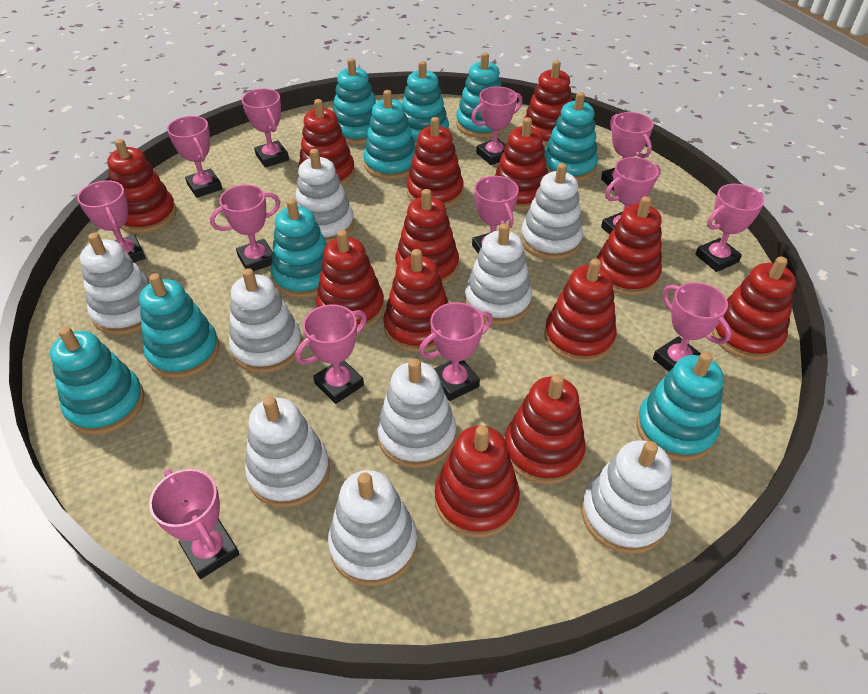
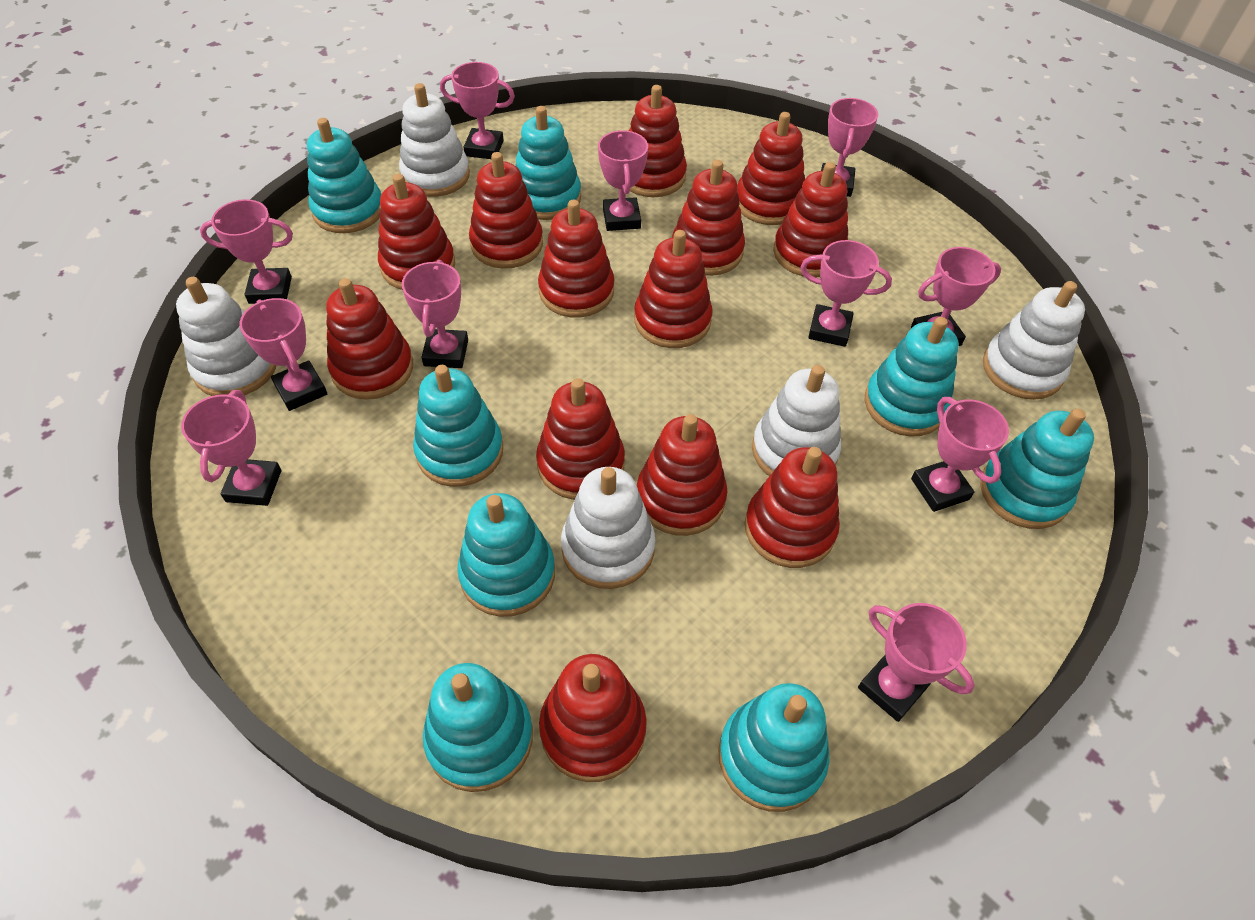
pink trophy: [77,181,145,263] [149,469,239,579] [167,116,222,198] [210,185,280,271] [242,89,289,168] [295,304,367,404] [419,302,493,401] [471,87,522,165] [472,176,519,253] [601,112,654,191] [601,157,661,234] [653,282,731,372] [695,184,764,272] = 13 -> [181,390,281,506] [200,199,293,304] [240,298,327,411] [402,260,468,368] [440,62,515,159] [598,130,648,231] [800,240,892,347] [821,98,878,197] [858,603,975,722] [911,247,1001,346] [911,397,1009,512] = 11
turquoise stacking toy: [50,327,145,435] [139,273,219,379] [271,198,327,298] [333,58,376,145] [363,90,415,180] [402,61,449,147] [456,52,506,138] [544,92,598,182] [636,352,724,461] = 9 -> [307,118,381,233] [413,365,503,487] [423,663,533,792] [457,493,555,617] [515,106,581,220] [718,683,829,812] [865,317,959,437] [980,409,1094,529] = 8
white stacking toy: [80,233,150,335] [229,268,302,373] [245,396,330,508] [296,149,354,244] [328,470,417,586] [377,359,456,468] [465,223,532,325] [520,163,583,260] [581,440,672,554] = 9 -> [176,277,276,397] [399,83,470,197] [561,467,656,589] [752,365,841,476] [983,281,1085,400] = 5

